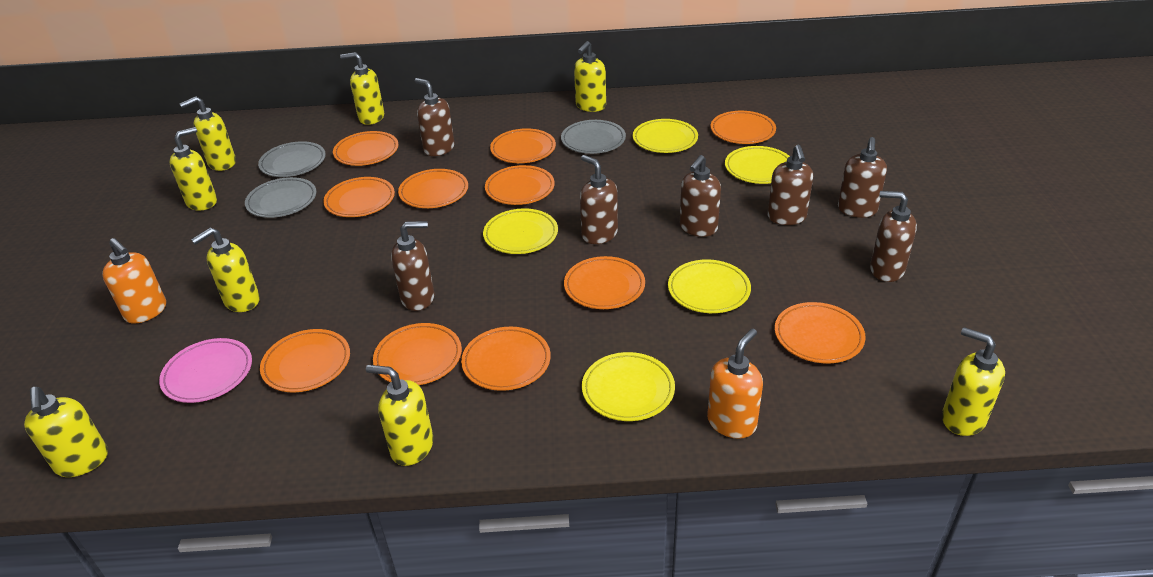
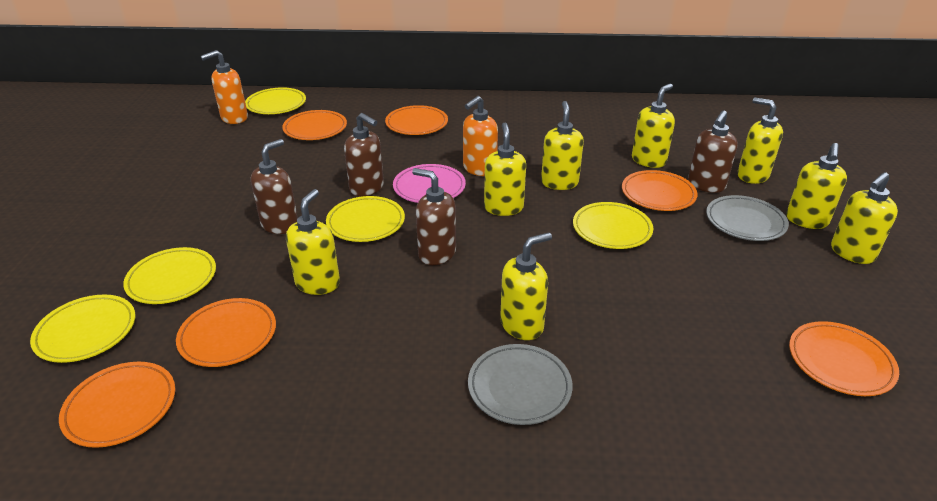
brown soap dispenser: [391,221,434,311] [415,78,455,156] [580,155,618,244] [680,155,721,237] [767,145,813,225] [838,137,887,218] [870,191,917,282] = 7 -> [251,139,298,234] [344,113,384,196] [412,168,456,265] [688,110,738,193] = 4
grey plate: [245,177,316,218] [258,141,326,177] [561,120,626,154] = 3 -> [468,344,573,425] [706,195,789,241] = 2
orange plate: [260,329,350,392] [323,177,395,217] [333,131,398,166] [373,323,462,385] [398,169,468,208] [461,327,551,391] [485,165,555,205] [490,128,556,163] [564,256,645,309] [711,111,776,144] [775,302,866,363] = 11 -> [59,362,175,448] [176,298,276,367] [282,110,347,140] [385,105,448,135] [622,170,698,211] [789,321,899,396] = 6

